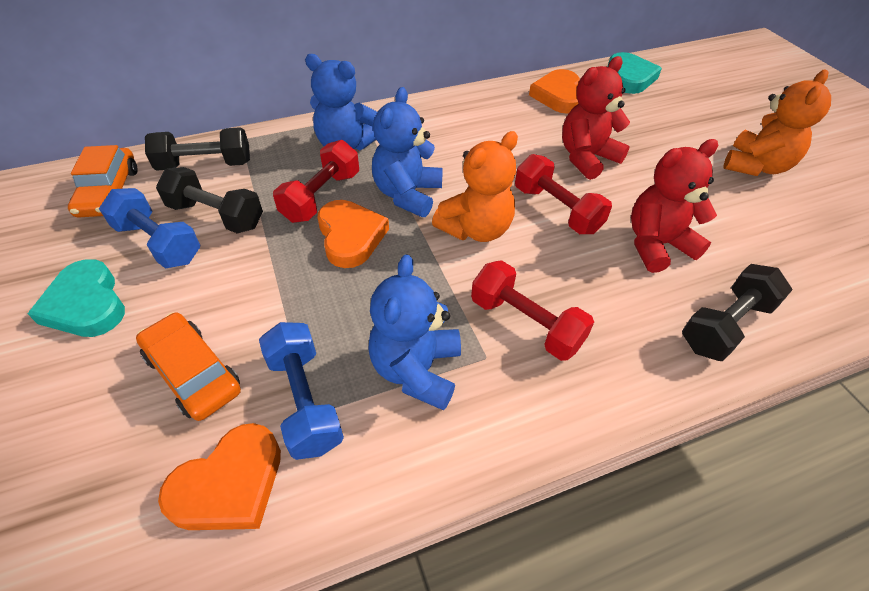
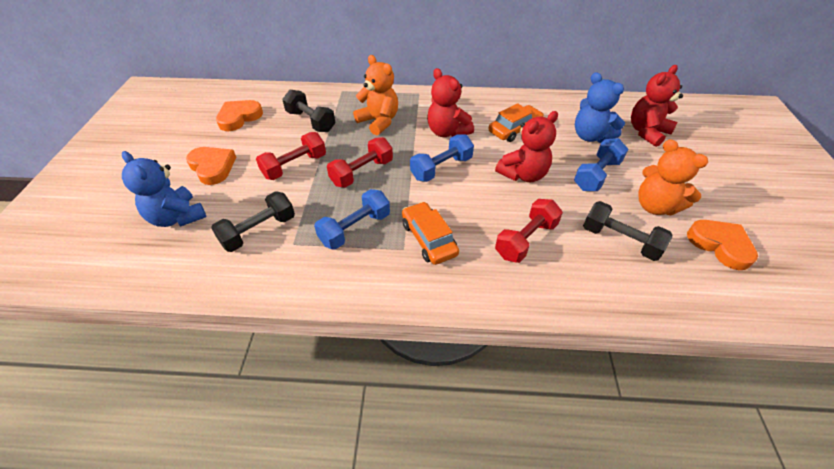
blue dumbbell: [99,188,200,269] [259,322,344,460] = 2 -> [314,189,390,250] [410,134,474,182] [574,138,628,191] = 3
blue teddy bear: [305,54,377,150] [368,254,461,410] [372,87,443,217] = 3 -> [122,151,207,227] [575,72,625,143] = 2
red teddy bear: [562,56,630,180] [631,139,718,273] = 2 -> [427,68,474,137] [495,111,558,182] [631,65,683,147] = 3
turquoise heart: [28,259,125,337] [607,52,662,94] = 2 -> none = 0

